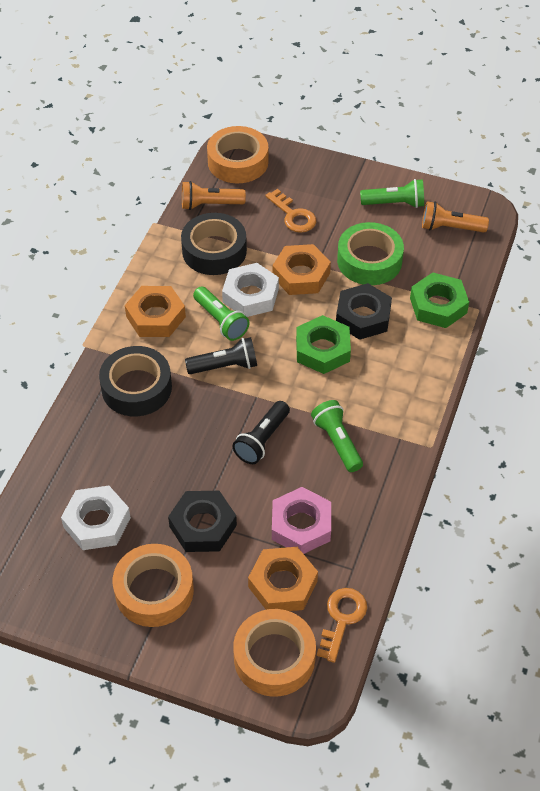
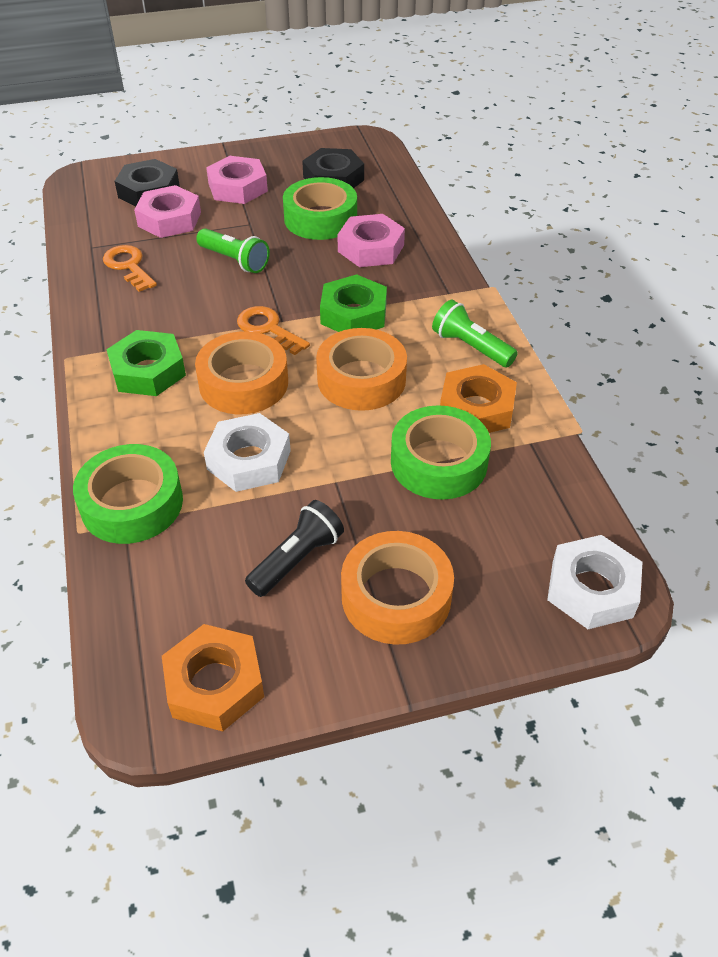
black flashlight: [185,337,257,374] [233,401,290,464] = 2 -> [245,500,344,597] = 1
black tape: [99,346,172,416] [181,213,247,275] = 2 -> none = 0
green flashlight: [193,287,250,341] [311,400,363,472] [360,179,424,208] = 3 -> [196,229,270,273] [432,300,518,367] = 2
green tape: [337,222,404,285] = 1 -> [73,444,183,544] [283,177,357,240] [391,405,491,500] = 3
orange flashlight: [182,181,246,210] [422,201,489,232] = 2 -> none = 0
orange nut: [125,286,186,337] [248,547,318,611] [272,244,331,295] = 3 -> [162,624,264,731] [440,364,517,433] = 2
pink nut: [272,487,331,554] = 1 -> [134,185,201,238] [206,156,268,204] [337,214,405,267] = 3

